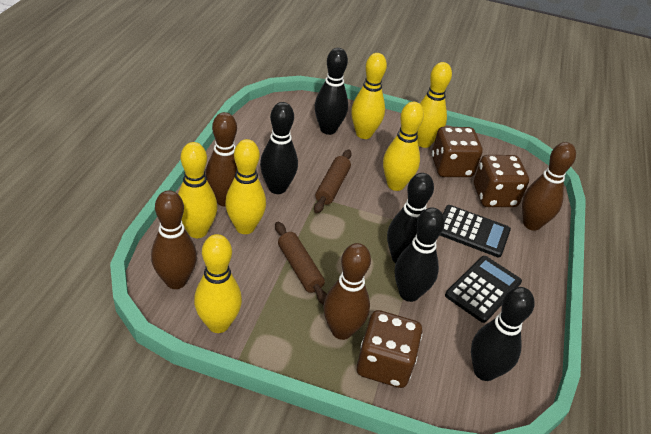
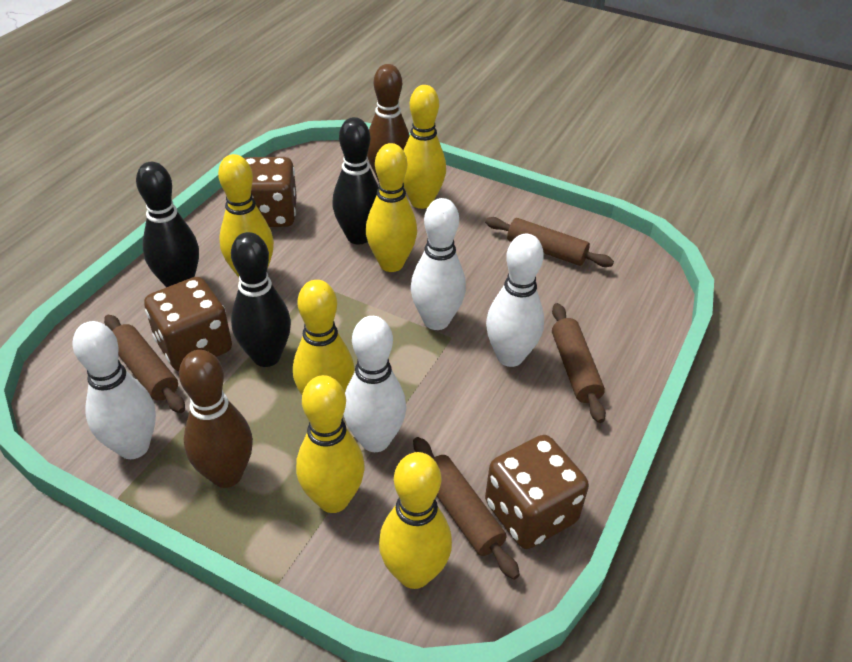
black bowling pin: [260,102,298,194] [315,48,348,135] [387,173,434,263] [395,208,445,302] [471,287,534,381] = 5 -> [136,162,199,287] [231,232,291,367] [332,117,379,245] = 3
black calculator: [440,205,511,257] [445,256,522,323] = 2 -> none = 0
brown bowling pin: [151,190,197,289] [205,112,237,207] [323,243,371,340] [522,142,576,231] = 4 -> [179,350,253,488] [367,64,410,182] = 2
brown rolling pin: [275,222,327,305] [314,149,352,213] = 2 -> [104,315,185,413] [413,437,520,580] [485,217,614,267] [552,303,606,423] = 4
white bowling pin: none = 0 -> [72,321,156,459] [343,316,406,452] [411,198,466,330] [486,234,544,367] = 4

